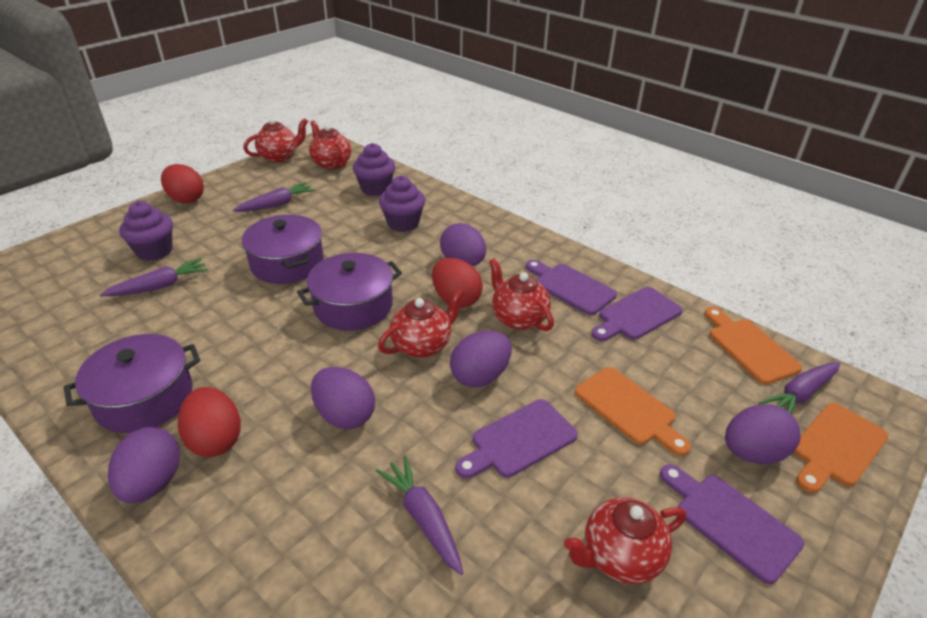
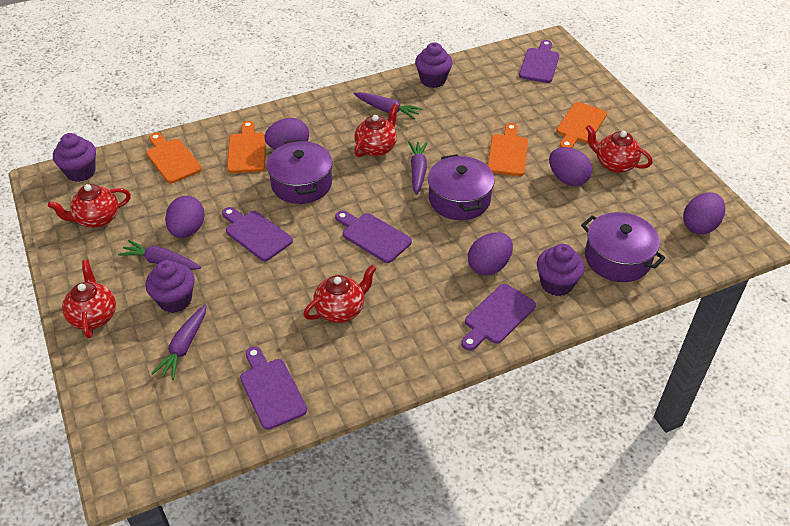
orange cutting board: [575,367,691,456] [704,307,802,384] [794,403,888,493] = 3 -> [146,133,202,183] [227,121,266,173] [488,123,528,176] [556,102,607,148] = 4
purple cupcake: [119,201,173,261] [353,143,395,196] [379,176,425,232] = 3 -> [53,133,96,182] [145,260,195,313] [415,42,453,88] [537,244,585,296] = 4
purple cutting board: [455,399,578,479] [526,260,617,315] [592,287,683,341] [660,464,804,584] = 4 -> [222,207,293,261] [240,346,307,430] [335,211,412,263] [461,284,536,351] [519,40,559,83] = 5
red egg: [161,164,204,203] [178,387,241,457] [432,258,483,308] = 3 -> none = 0

